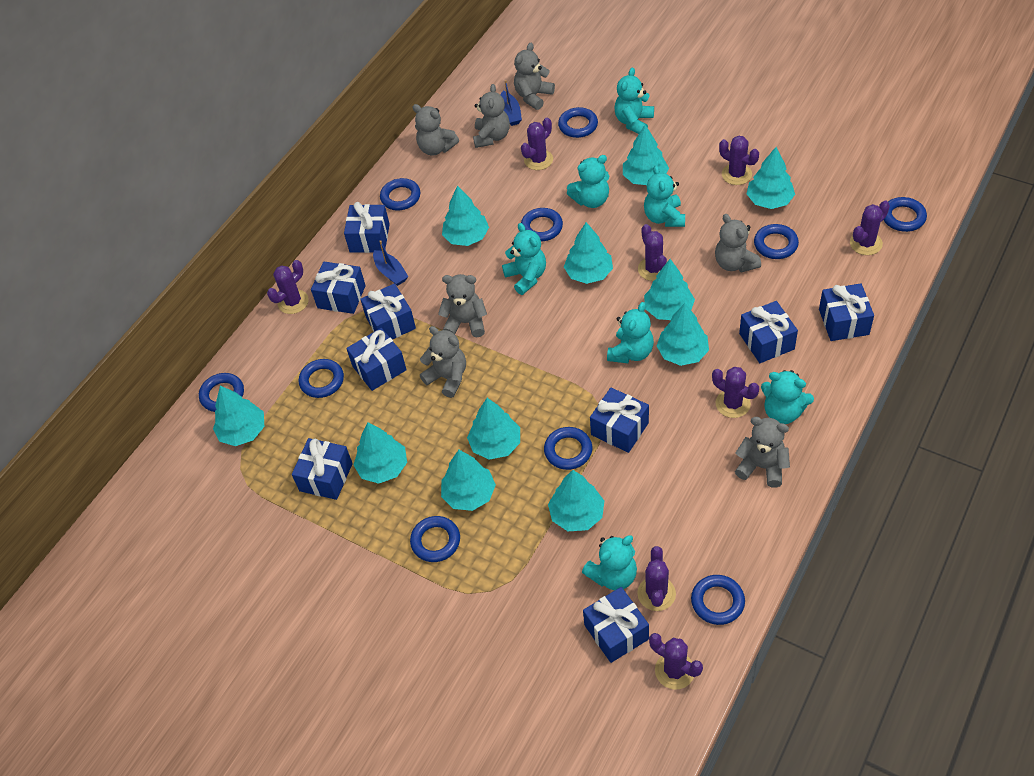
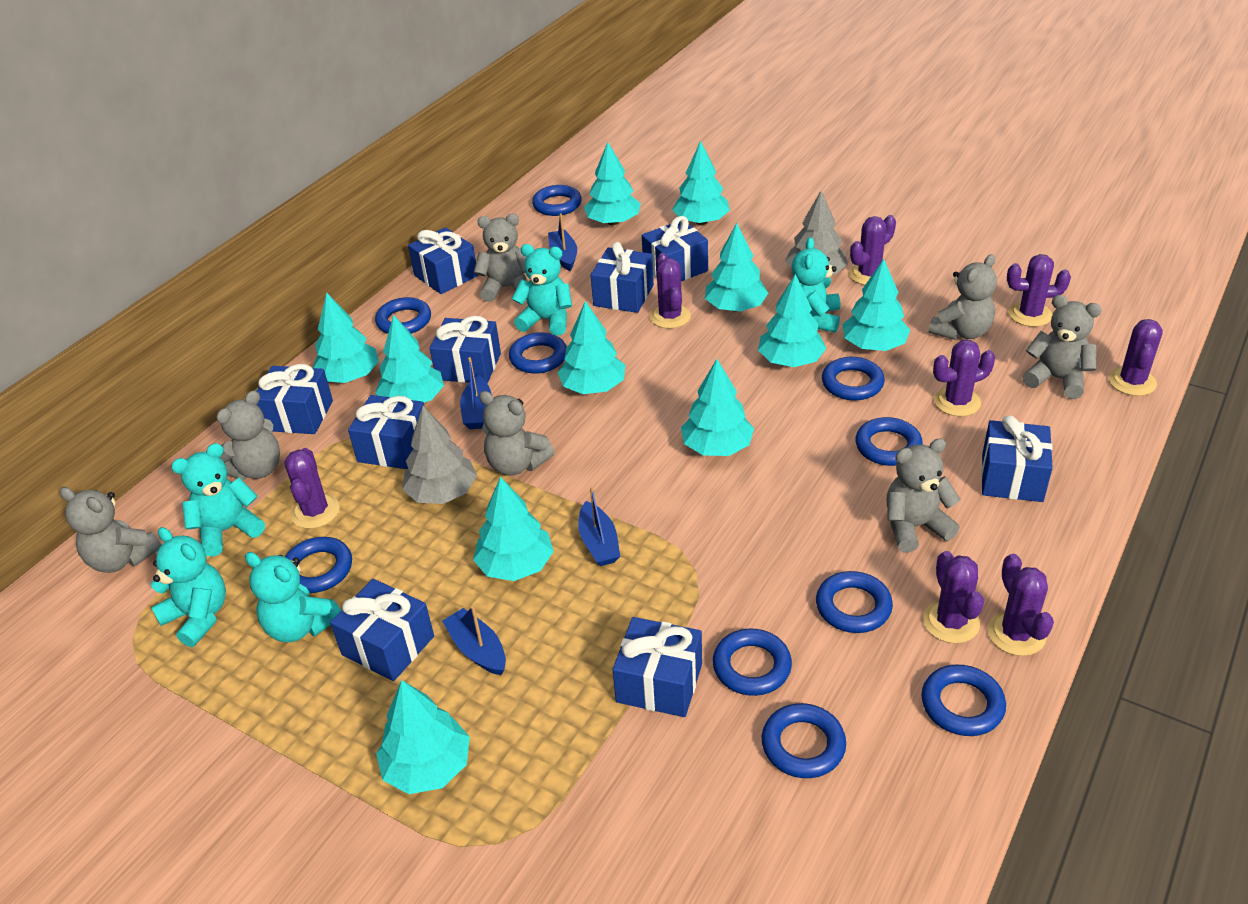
blue boat: [373,240,409,286] [500,80,522,126] = 2 -> [442,606,506,675] [460,357,491,429] [548,214,577,271] [578,486,620,566] = 4
grey tree: none = 0 -> [402,406,477,504] [785,191,848,275] = 2
turquoise teddy bear: [502,223,546,295] [567,155,610,208] [582,535,637,590] [607,302,654,363] [615,67,654,134] [644,165,685,227] [761,370,814,424] = 7 -> [151,527,226,647] [171,443,265,557] [245,552,341,642] [512,244,572,335] [792,237,840,332] = 5

